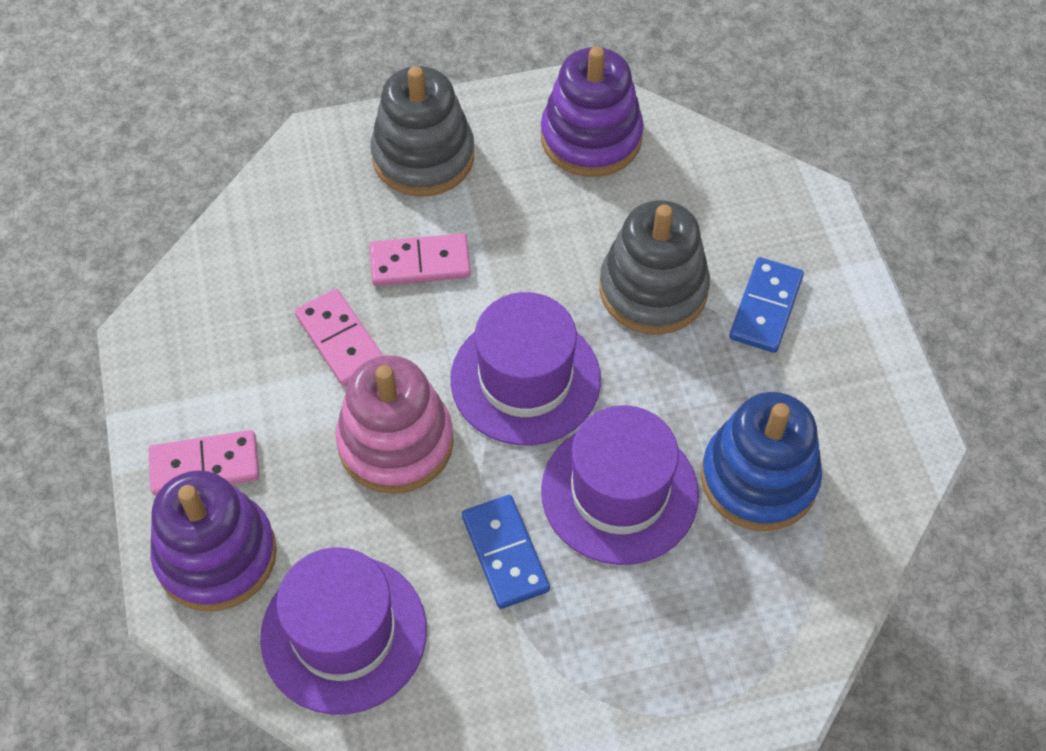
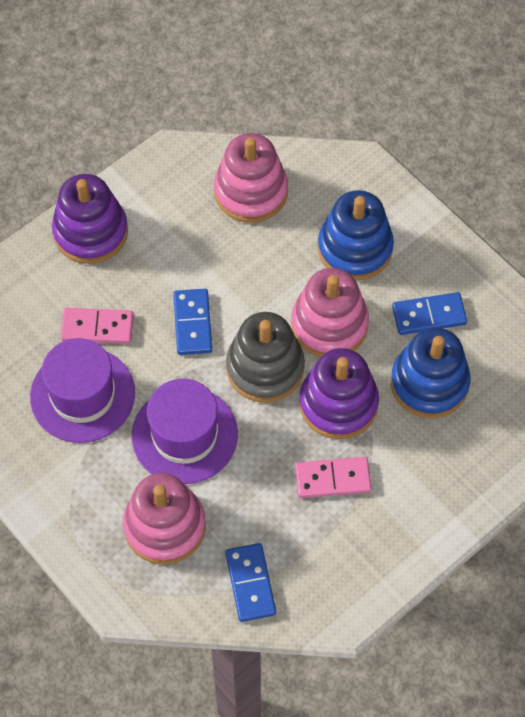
blue domino: [462,495,550,609] [729,257,804,353] = 2 -> [173,289,212,355] [225,543,276,622] [392,292,467,335] = 3
blue stacking toy: [701,392,822,531] = 1 -> [318,190,394,280] [391,327,471,418] = 2
grey stacking toy: [371,66,474,196] [599,200,710,335] = 2 -> [226,312,305,403] = 1
pink domino: [149,430,259,496] [295,289,384,386] [370,233,471,286] = 3 -> [61,308,134,344] [295,457,372,498] = 2
pink stacking toy: [335,355,454,494] = 1 -> [123,473,206,565] [214,133,288,223] [291,268,369,357] = 3
purple hat: [260,547,427,715] [450,292,601,445] [541,405,699,565] = 3 -> [30,338,135,443] [132,379,238,484] = 2

